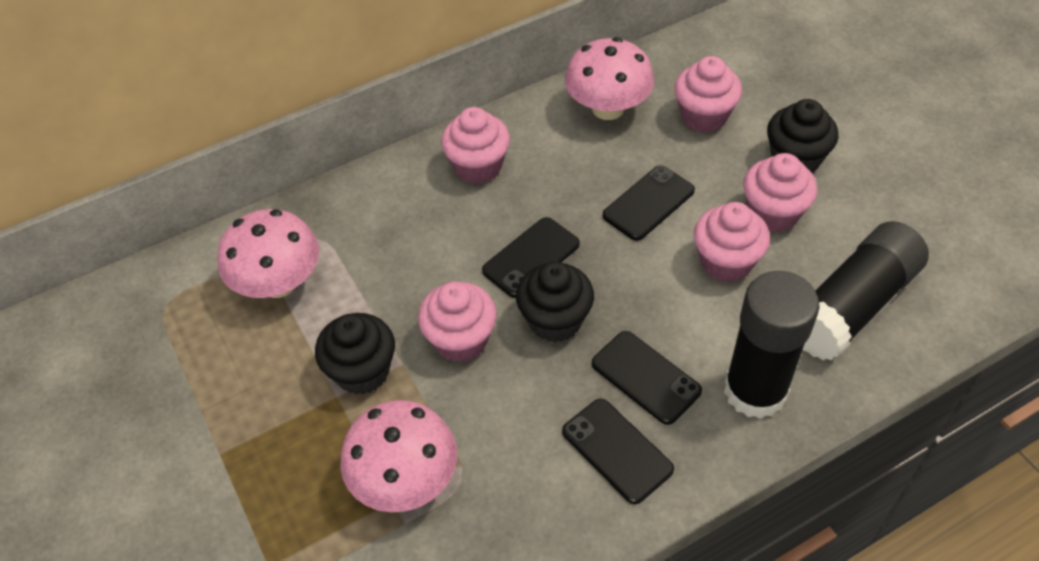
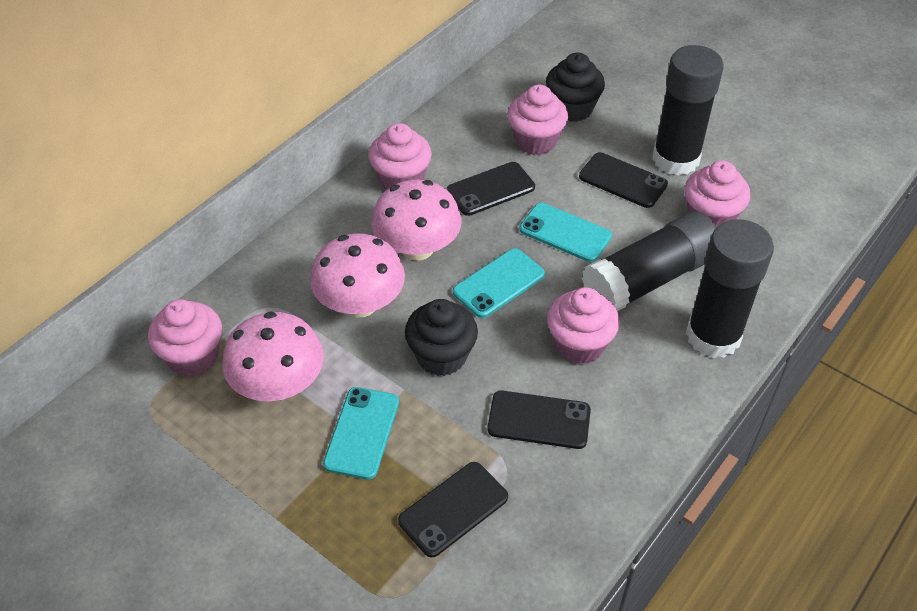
black cupcake: [315,313,395,395] [516,262,594,342] [767,99,838,173] = 3 -> [405,299,478,376] [546,53,605,122] = 2
black glue stick: [724,271,820,419] [803,221,929,360] = 2 -> [582,211,717,311] [652,45,724,176] [686,220,774,358] = 3
turquoise phone: none = 0 -> [323,387,399,480] [453,248,545,318] [519,203,612,262] = 3

